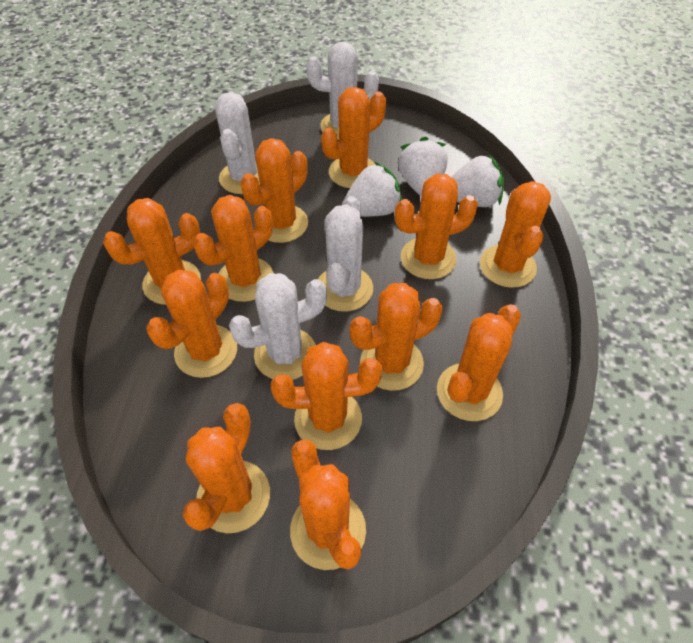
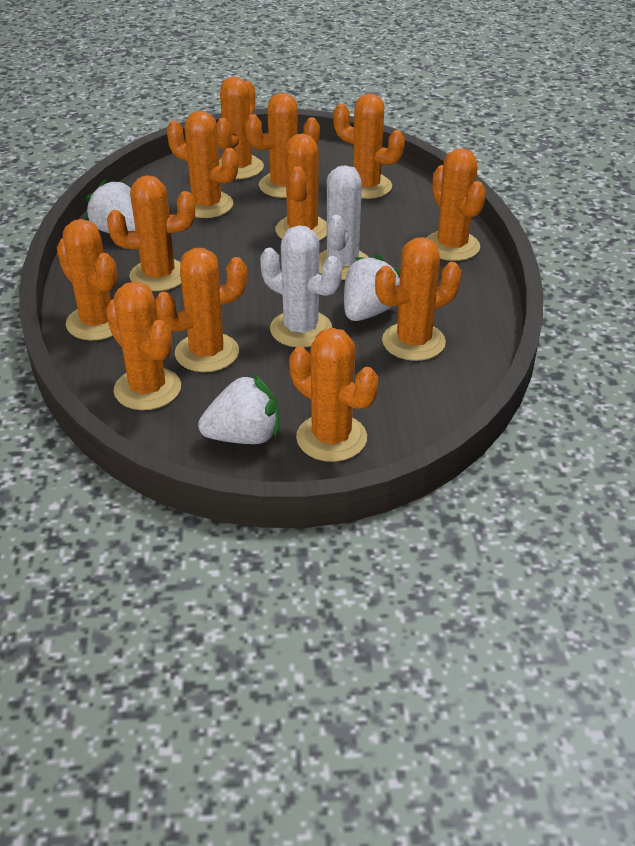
white cactus: [215,92,260,194] [229,273,327,380] [306,42,379,140] [318,196,373,312] = 4 -> [260,225,342,347] [319,165,369,280] = 2

